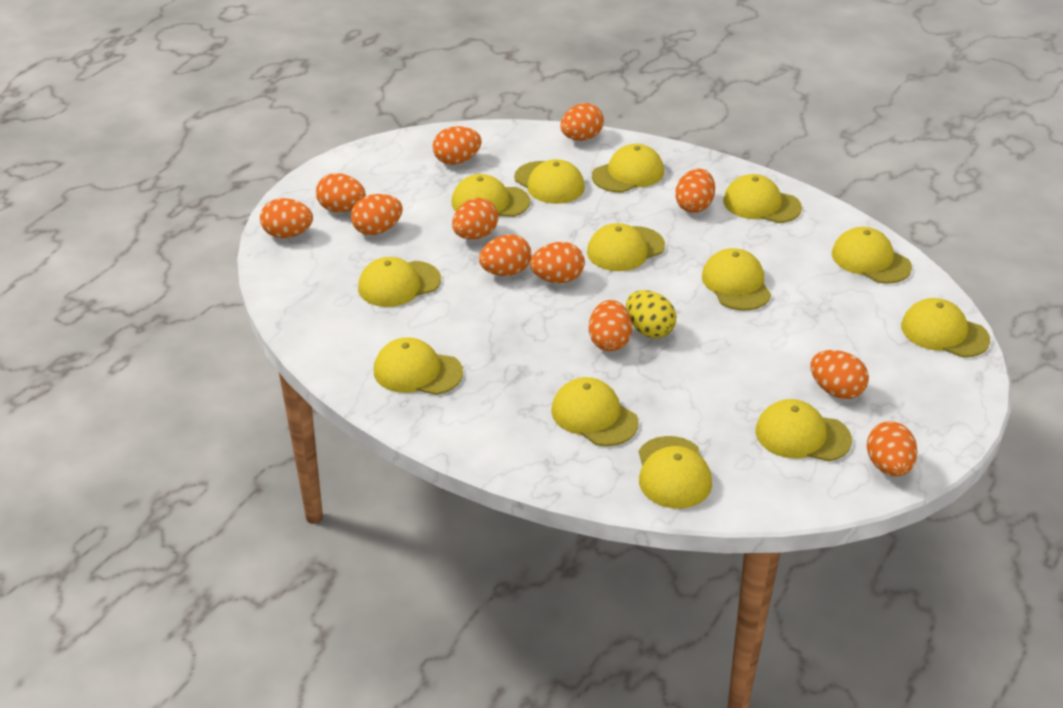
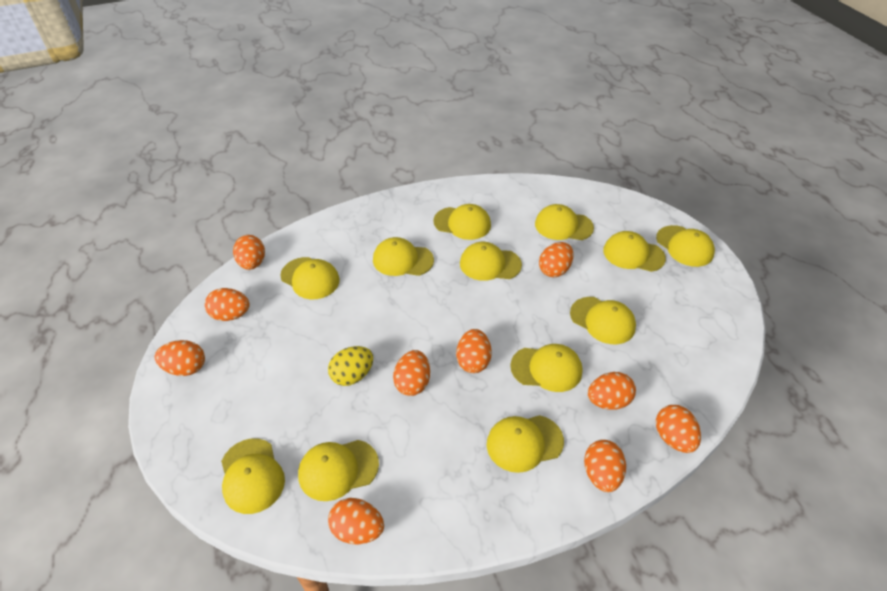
orange egg: [260,198,313,238] [316,173,366,213] [351,194,403,235] [433,126,482,165] [452,198,498,239] [479,234,531,276] [530,242,585,283] [560,103,604,141] [589,300,632,351] [675,169,715,213] [811,350,869,399] [867,421,917,476] = 12 -> [154,340,205,376] [205,288,250,321] [233,235,265,270] [328,498,384,545] [393,350,430,396] [456,329,492,373] [539,242,573,277] [584,440,626,492] [588,372,636,410] [656,405,701,453] = 10
yellow cap: [358,257,441,307] [374,337,463,395] [452,174,530,217] [514,159,585,204] [551,377,639,446] [587,223,665,271] [592,144,664,193] [639,436,712,509] [702,248,771,311] [723,174,802,223] [755,399,852,461] [832,227,912,284] [901,298,990,358] = 13 -> [221,438,285,514] [280,257,340,299] [298,440,379,501] [373,237,434,276] [433,204,491,240] [460,242,522,281] [487,415,564,473] [510,344,583,392] [535,204,594,240] [570,297,636,344] [603,231,666,272] [656,225,715,267] = 12

